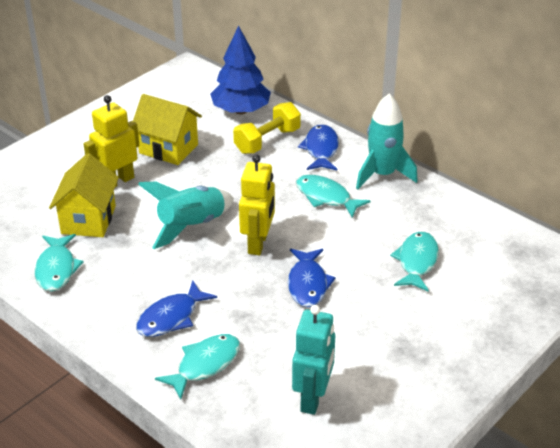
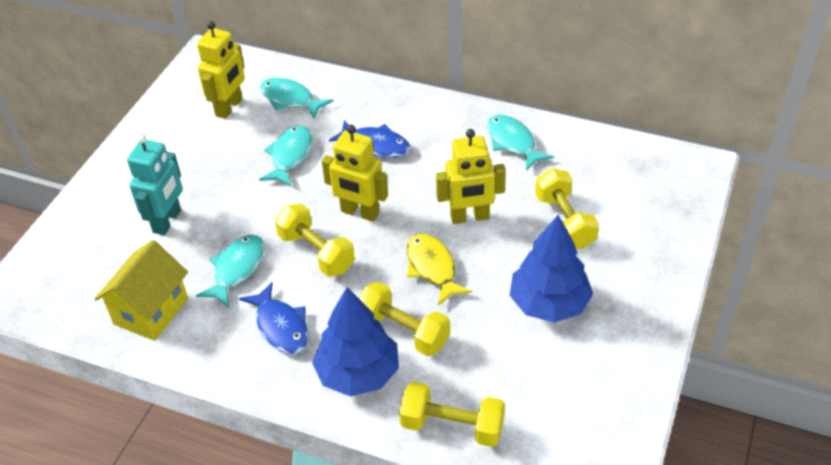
blue fish: [136,280,217,337] [288,249,336,307] [298,124,339,170] = 3 -> [239,282,309,354] [329,120,410,158] = 2
blue tree: [210,26,271,114] = 1 -> [312,287,399,397] [510,215,593,323] = 2
turquoise rocket: [138,182,234,249] [356,93,418,189] = 2 -> none = 0
yellow dumbbell: [233,102,301,154] = 1 -> [275,204,355,276] [359,282,450,356] [399,382,505,447] [535,168,599,249] = 4
yellow fish: none = 0 -> [407,233,472,306] = 1
yellow house: [49,153,119,237] [133,94,202,165] = 2 -> [94,240,188,341] = 1
yellow robot: [84,95,139,187] [239,154,275,255] = 2 -> [197,21,245,119] [322,125,388,222] [436,129,506,224] = 3

